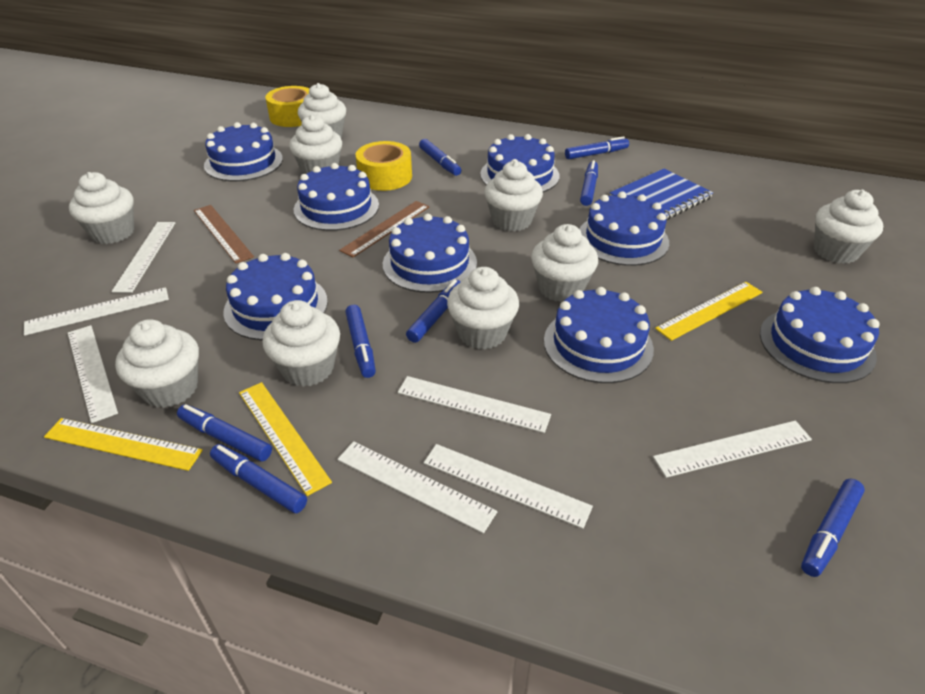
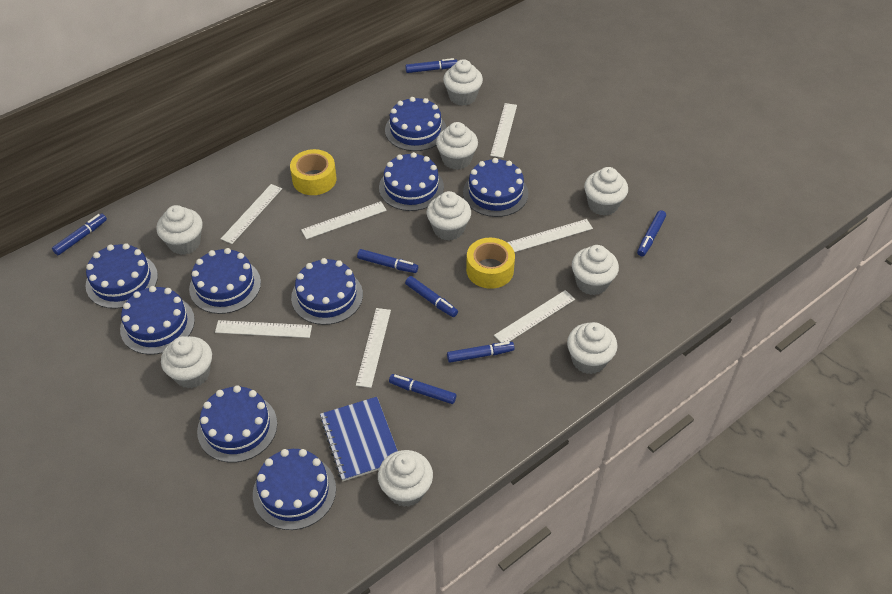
blue cake: [204,122,283,181] [223,253,328,340] [294,163,379,231] [383,214,477,293] [480,134,560,192] [544,287,654,383] [580,191,669,266] [760,287,880,383] = 8 -> [86,243,158,309] [120,286,195,355] [189,248,261,314] [197,385,277,463] [253,449,336,530] [291,258,363,325] [379,152,444,211] [385,97,446,151] [463,158,528,217] = 9
blue marker: [177,404,272,462] [210,444,307,513] [345,305,376,378] [406,280,461,343] [419,139,461,176] [565,136,629,159] [580,160,598,206] [801,479,865,577] = 8 -> [52,214,107,255] [357,249,418,273] [389,374,456,404] [405,58,457,73] [405,276,458,317] [447,342,515,363] [637,210,666,256] = 7
brown ruler: [194,205,254,263] [339,201,430,257] = 2 -> none = 0
yellow ruler: [44,418,203,471] [239,382,332,496] [655,282,763,341] = 3 -> none = 0

